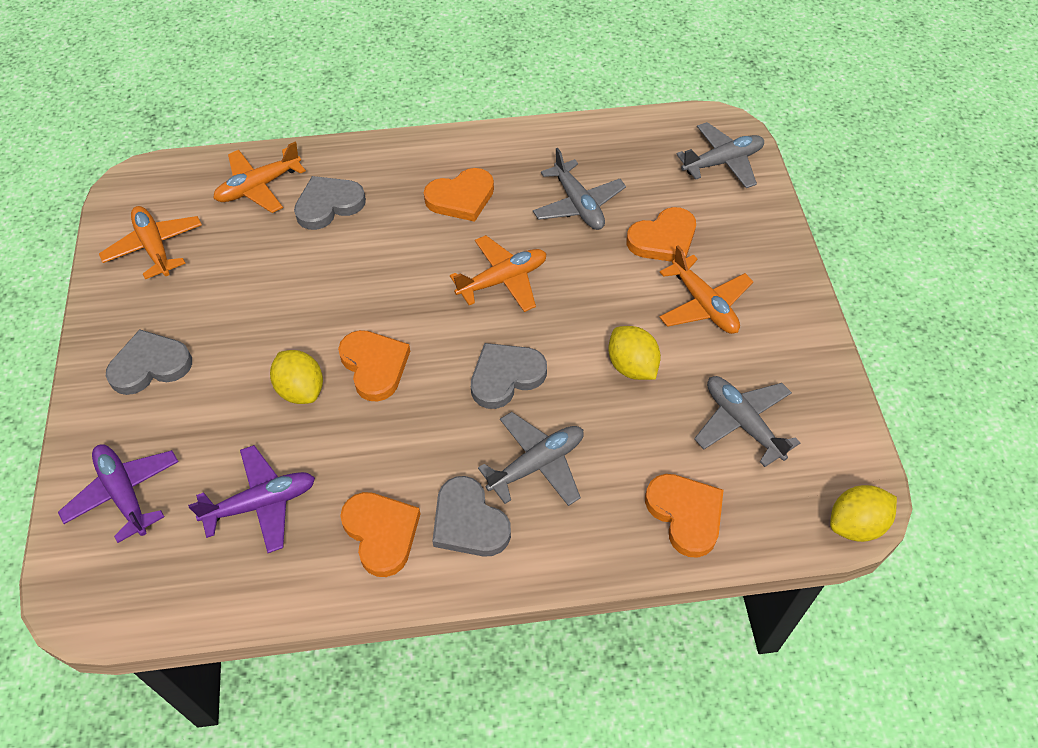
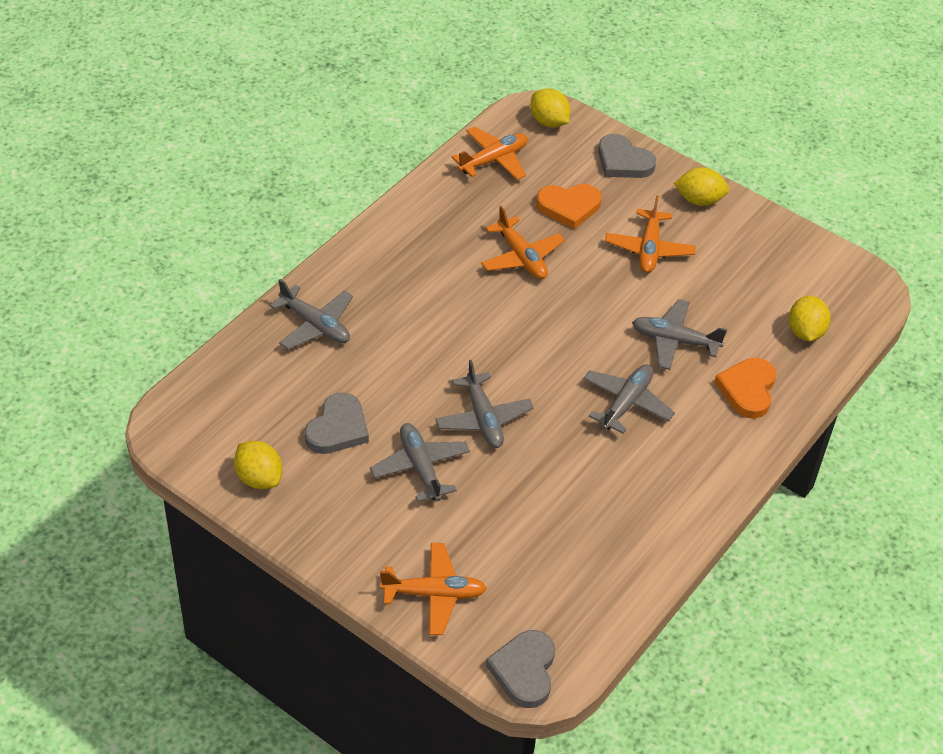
grey heart: [106,329,192,395] [294,176,366,230] [432,476,511,557] [471,343,547,409] = 4 -> [304,393,369,454] [486,630,555,708] [598,134,656,178] = 3
grey plane: [478,412,584,506] [533,148,626,230] [676,122,764,188] [694,376,800,467] = 4 -> [270,279,353,350] [370,423,470,502] [435,360,534,448] [583,364,675,434] [632,299,727,370] = 5
orange heart: [338,330,410,402] [340,492,421,577] [424,168,494,222] [627,207,696,262] [645,474,723,558] = 5 -> [536,184,602,229] [714,358,776,419] = 2
purple plane: [58,444,179,543] [188,445,315,553] = 2 -> none = 0
yellow lemon: [270,350,323,404] [608,326,661,380] [830,485,897,542] = 3 -> [234,441,282,489] [531,88,571,128] [674,167,729,206] [789,296,831,341] = 4

